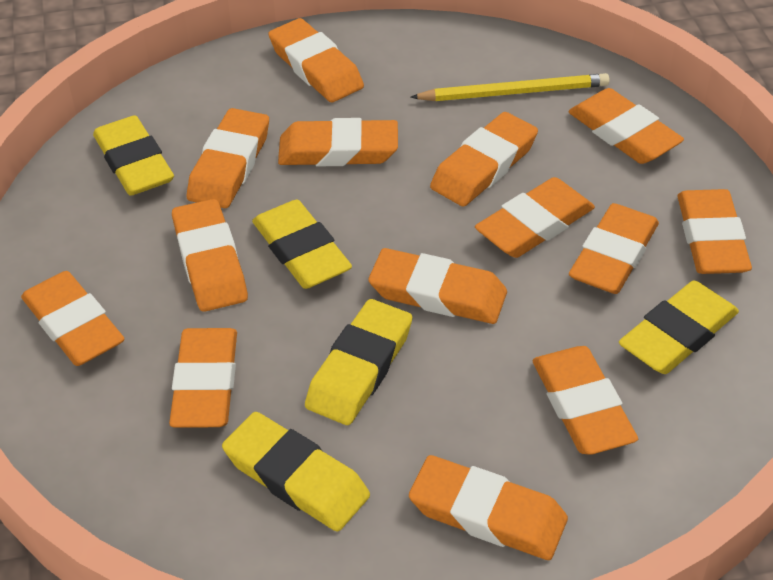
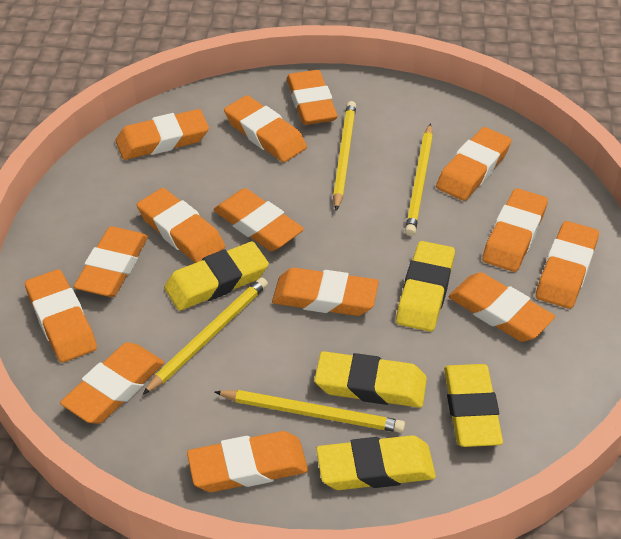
yellow pencil: [410,73,610,101] = 1 -> [142,278,268,395] [215,390,405,433] [333,101,356,211] [405,123,433,236] = 4

